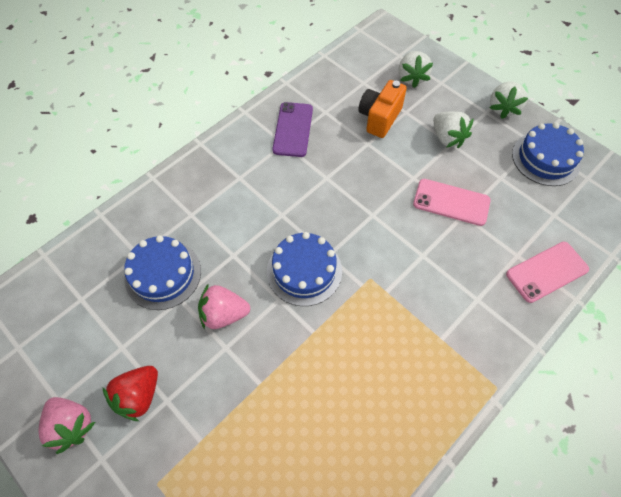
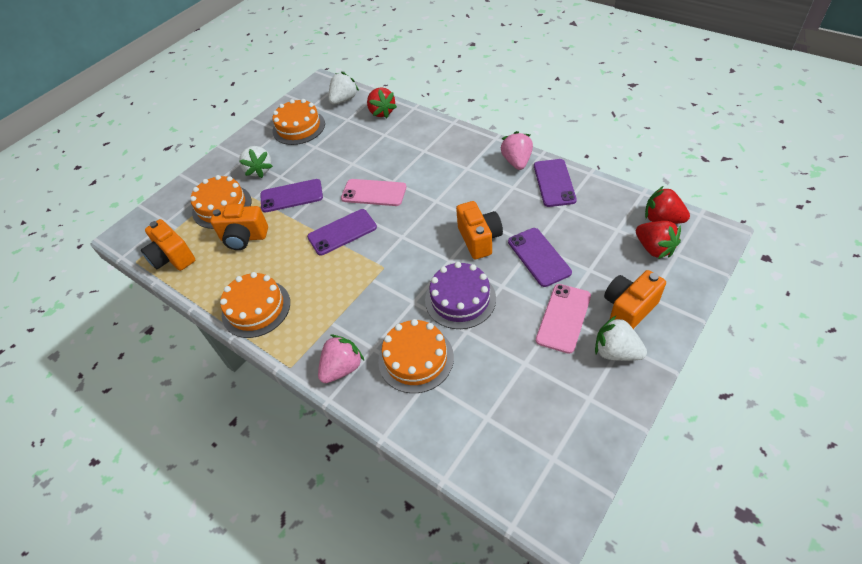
blue cake: [124,235,201,310] [267,232,342,306] [512,123,584,186] = 3 -> none = 0
orange cake: none = 0 -> [190,175,251,229] [220,272,290,338] [272,99,325,145] [378,319,454,393] = 4
orange camera: [358,80,407,138] = 1 -> [141,219,195,271] [210,204,268,250] [456,201,503,259] [604,270,666,329] = 4
purple cake: none = 0 -> [425,262,496,329] = 1
purple phone: [272,102,313,157] = 1 -> [260,179,323,212] [307,209,377,255] [508,228,572,287] [534,159,577,207] = 4
red strawberry: [102,366,158,421] = 1 -> [367,87,397,118] [636,221,681,259] [645,186,690,224] = 3

